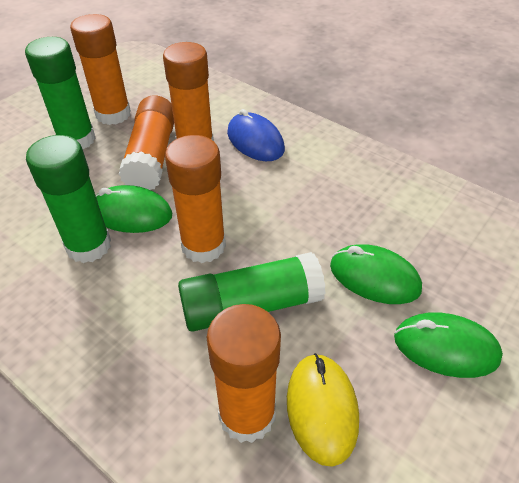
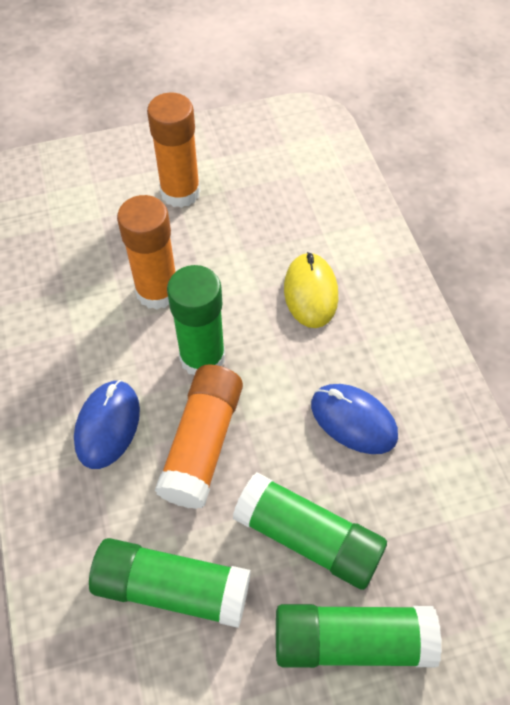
blue mouse: [227,109,285,161] = 1 -> [74,380,140,469] [311,384,398,454] = 2
green glue stick: [25,37,96,149] [26,135,111,263] [178,252,326,332] = 3 -> [89,538,251,628] [167,265,225,375] [233,472,387,590] [276,604,442,668] = 4
green mouse: [96,185,172,233] [330,244,422,304] [394,312,503,378] = 3 -> none = 0
orange glue stick: [70,14,131,125] [119,95,174,190] [163,42,214,141] [165,135,226,263] [207,304,281,443] = 5 -> [117,195,175,310] [147,92,201,208] [155,364,243,509] = 3

